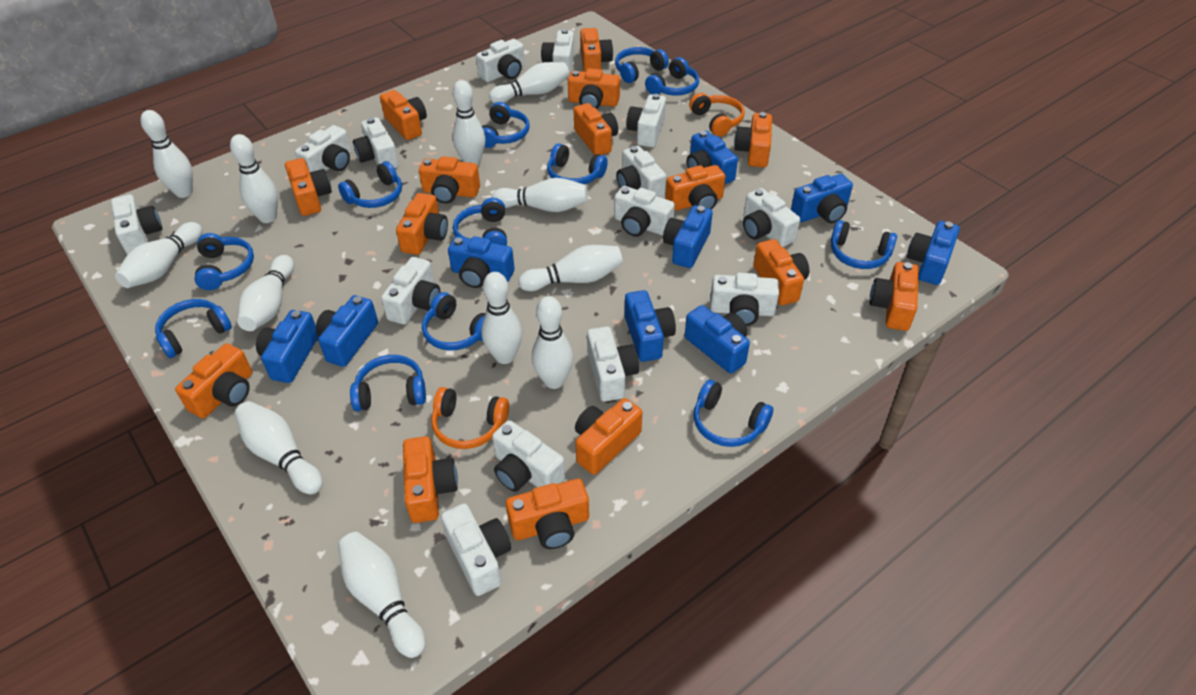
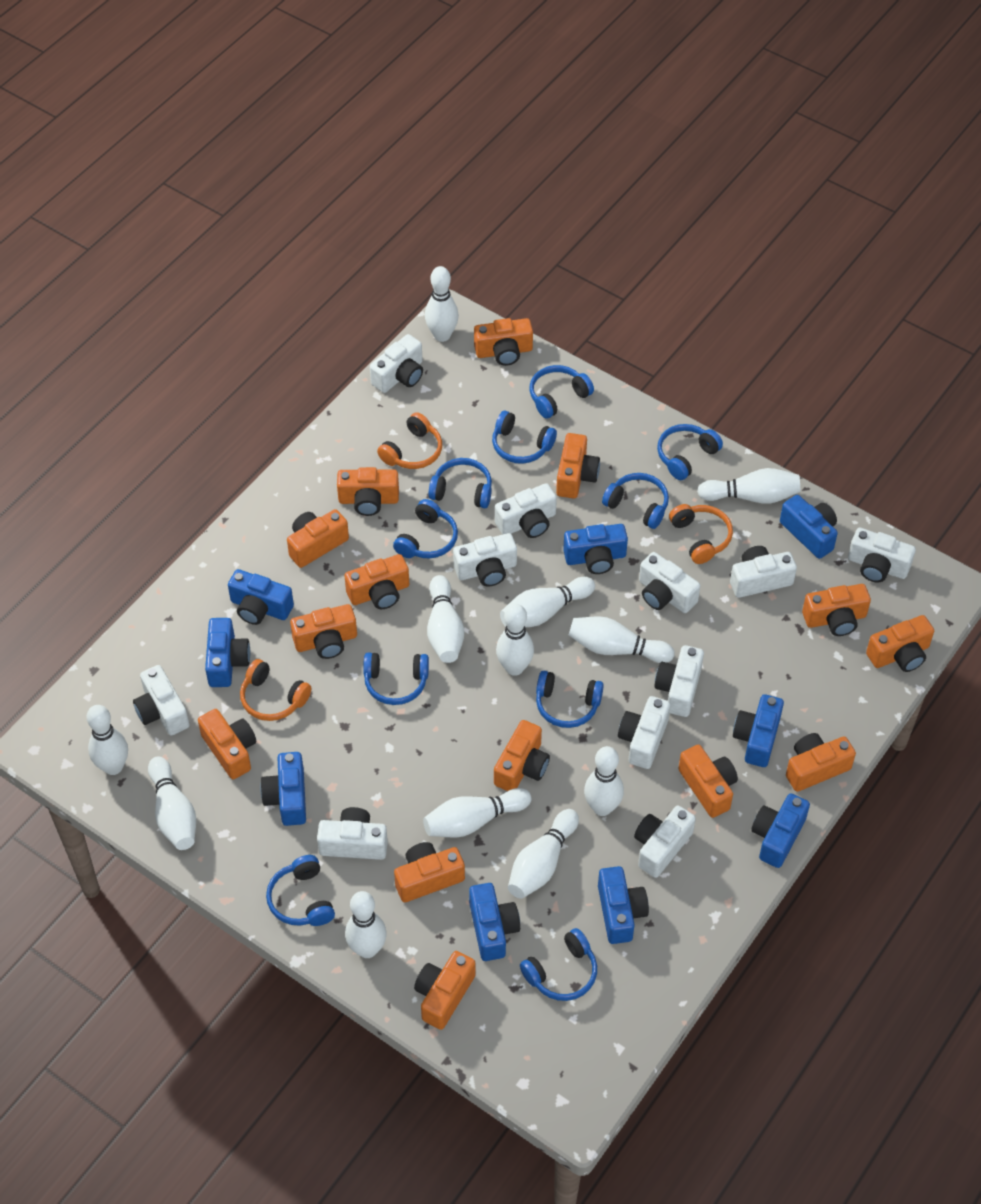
blue headphones: [155,299,232,358] [194,233,254,290] [338,161,402,208] [350,355,426,411] [422,292,486,351] [453,198,507,246] [482,102,530,148] [547,143,608,185] [615,47,669,83] [645,57,699,96] [693,380,773,447] [831,220,897,269] = 12 -> [266,855,335,926] [363,652,429,705] [393,499,458,558] [428,458,492,508] [492,411,557,464] [520,928,597,1001] [530,365,594,419] [536,671,604,728] [602,473,669,529] [657,424,723,480] = 10
orange camera: [175,343,252,418] [285,158,332,216] [380,90,427,140] [396,193,448,255] [403,436,458,523] [419,156,480,203] [506,479,589,549] [568,68,620,109] [573,103,618,155] [575,398,642,475] [580,28,613,72] [665,165,725,211] [734,112,772,167] [753,239,809,306] [870,262,919,331] = 15 -> [198,709,256,779] [287,509,349,568] [290,604,357,659] [337,467,399,516] [344,554,409,609] [394,842,465,902] [414,951,476,1030] [474,318,533,366] [494,720,550,791] [556,433,600,498] [678,745,738,818] [786,733,856,792] [802,584,871,636] [866,615,934,672] = 14
orange headphones: [431,387,509,449] [689,93,745,137] = 2 -> [240,659,311,721] [377,412,442,469] [669,504,733,564] = 3
white camera: [111,194,162,255] [295,125,352,172] [353,117,399,168] [381,257,440,325] [441,503,511,596] [476,39,525,82] [492,420,565,492] [541,29,574,77] [587,326,639,402] [614,186,675,236] [616,146,666,198] [626,94,666,147] [710,273,779,326] [743,188,800,247] = 14 -> [133,665,189,735] [317,807,388,860] [370,334,423,393] [453,533,517,587] [495,483,557,538] [618,696,671,769] [634,806,696,878] [639,552,700,613] [654,645,704,717] [730,546,797,598] [848,528,916,583] = 11

